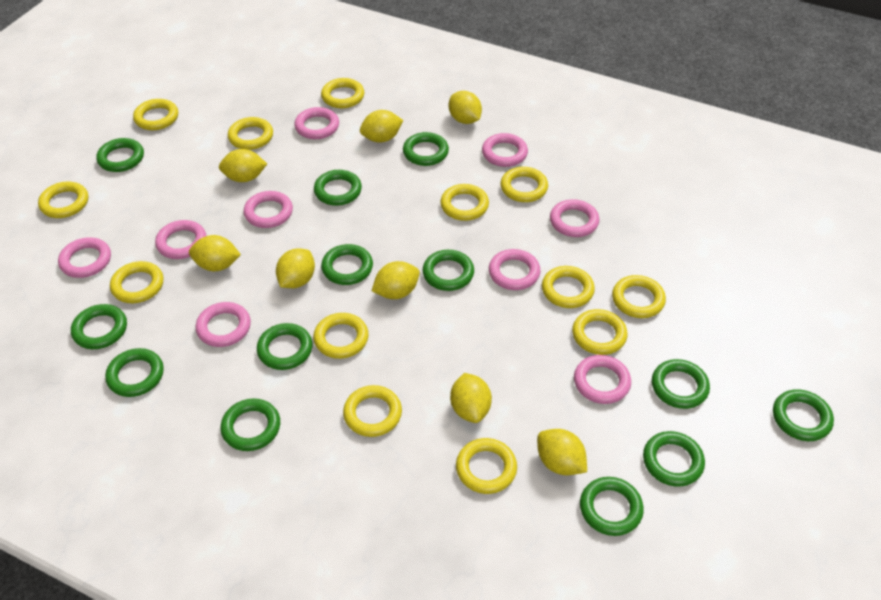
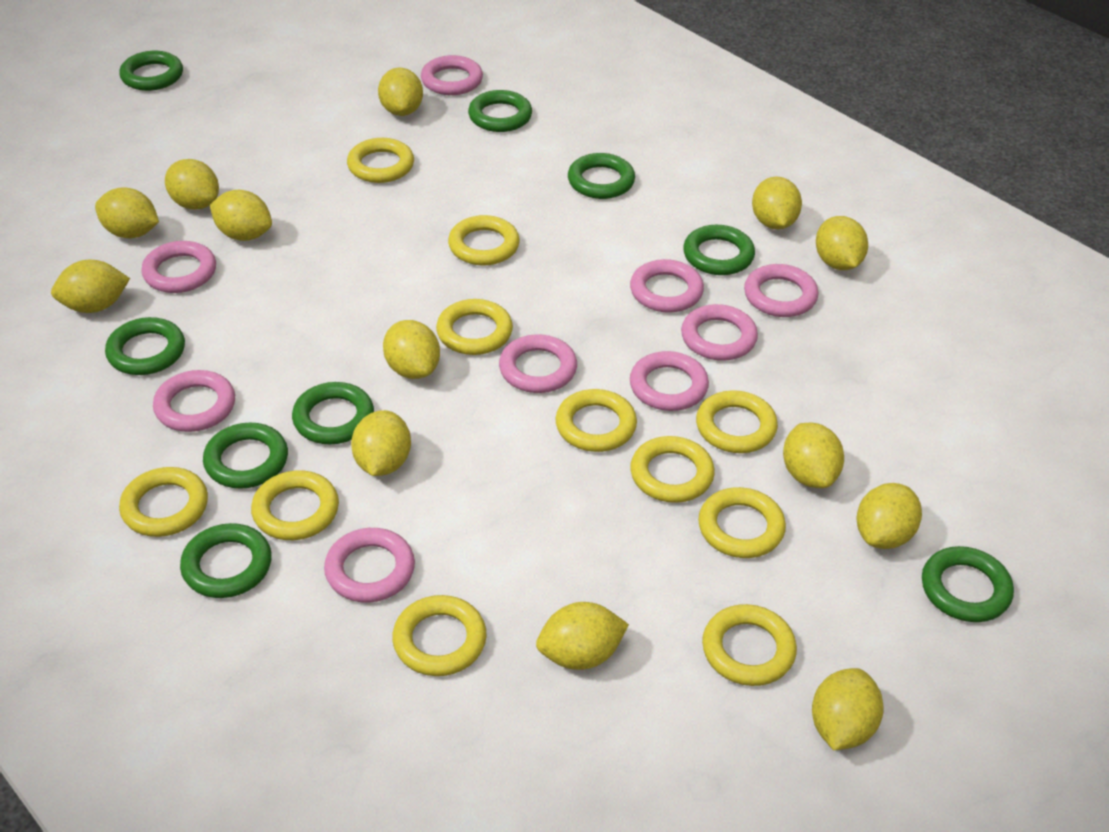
green ring: [71,304,127,349] [96,138,144,172] [105,348,164,397] [221,398,280,451] [257,323,312,370] [314,170,362,206] [321,244,373,285] [403,132,449,166] [422,250,474,291] [580,477,644,536] [643,431,705,487] [652,359,710,409] [773,389,834,441] = 13 -> [105,317,185,375] [119,51,183,91] [180,523,272,598] [203,423,288,489] [292,382,374,444] [468,90,532,132] [568,153,635,199] [683,225,755,275] [922,546,1014,622] = 9
yellow lemon: [189,235,241,271] [219,149,267,182] [276,248,315,288] [360,110,403,142] [372,261,420,299] [449,91,482,124] [450,373,492,423] [537,429,587,475] = 8 -> [51,260,130,313] [95,187,159,238] [165,159,219,210] [210,190,272,241] [351,410,411,476] [378,68,423,116] [383,320,440,379] [536,602,629,670] [752,177,802,229] [783,423,844,488] [812,668,884,750] [816,216,868,270] [857,483,922,549] = 13
yellow ring: [38,182,88,218] [110,261,163,303] [133,99,178,130] [228,117,273,150] [313,313,369,359] [321,78,364,108] [343,385,402,437] [440,184,489,221] [456,438,517,494] [500,167,548,202] [542,266,595,308] [572,309,628,355] [612,275,666,318] = 13 -> [119,467,208,537] [251,470,339,540] [347,138,414,183] [392,595,487,676] [436,299,513,355] [448,215,520,266] [555,389,637,452] [630,436,715,503] [696,390,778,453] [698,487,786,558] [702,604,797,686] = 11

